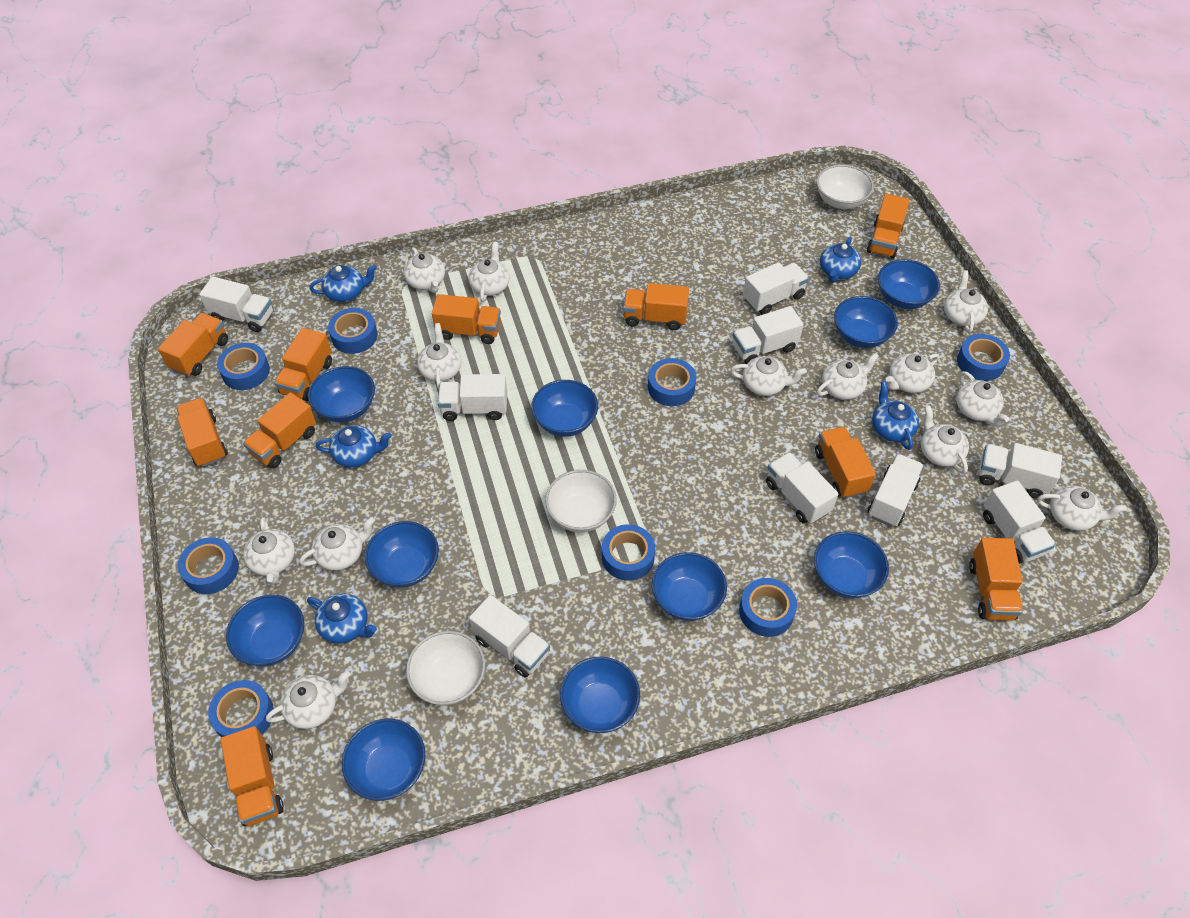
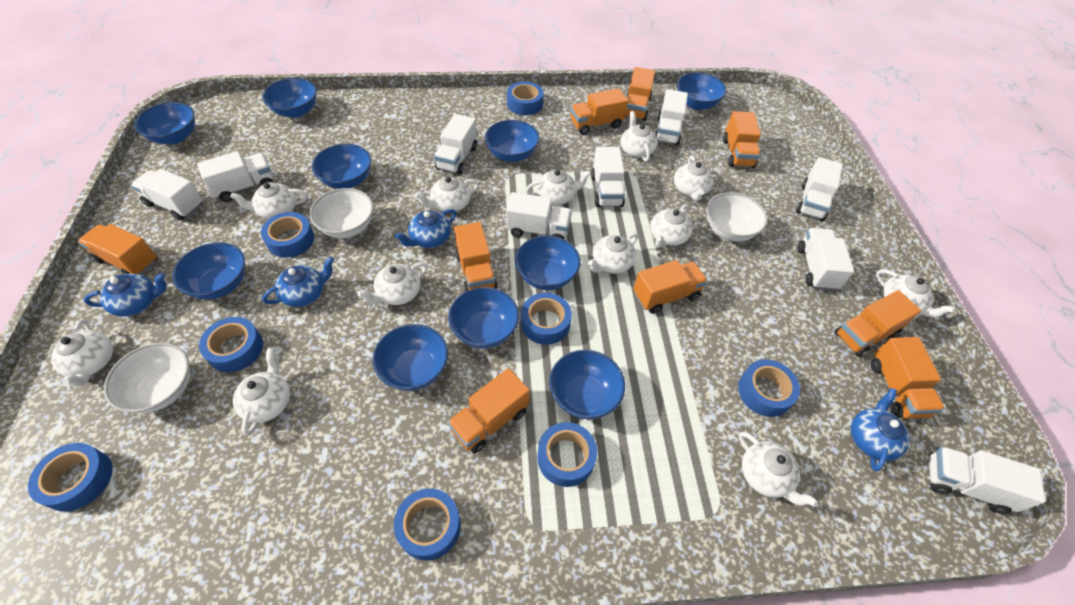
blue teapot: [307,593,377,644] [309,265,377,302] [316,425,392,468] [820,237,861,283] [872,381,919,450] = 5 -> [84,273,166,317] [262,257,334,307] [395,209,457,248] [851,388,910,471] = 4
orange truck: [158,313,228,377] [176,398,228,467] [220,726,284,826] [243,392,316,468] [274,328,332,401] [432,294,501,344] [623,283,689,330] [815,427,876,498] [867,194,909,259] [969,538,1023,620] = 10 -> [78,224,158,275] [448,368,530,454] [454,222,498,292] [570,88,628,135] [625,67,655,121] [634,260,708,314] [723,111,761,168] [834,290,921,357] [871,337,945,419] = 9
white teapot: [243,517,295,584] [266,671,350,729] [299,517,375,571] [404,247,445,293] [417,323,461,389] [468,242,510,302] [731,356,807,396] [817,353,879,400] [886,353,939,393] [921,405,969,474] [944,270,988,333] [957,371,1009,427] [1037,486,1127,531] = 13 -> [51,319,113,387] [230,182,307,219] [233,348,290,436] [357,262,428,305] [415,176,479,212] [526,169,591,205] [588,233,638,274] [621,111,657,162] [650,204,693,248] [674,156,713,201] [739,432,818,507] [876,269,955,318] = 12

